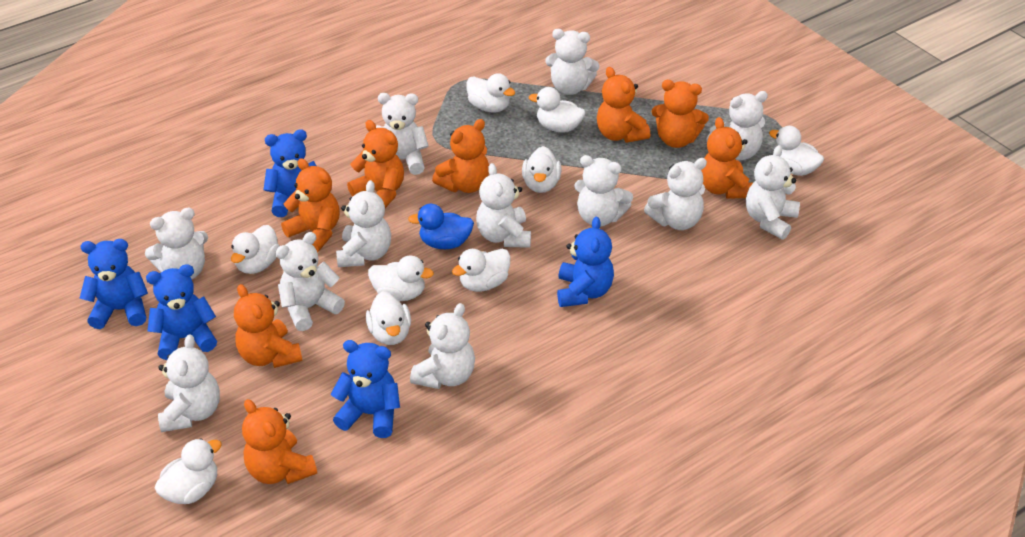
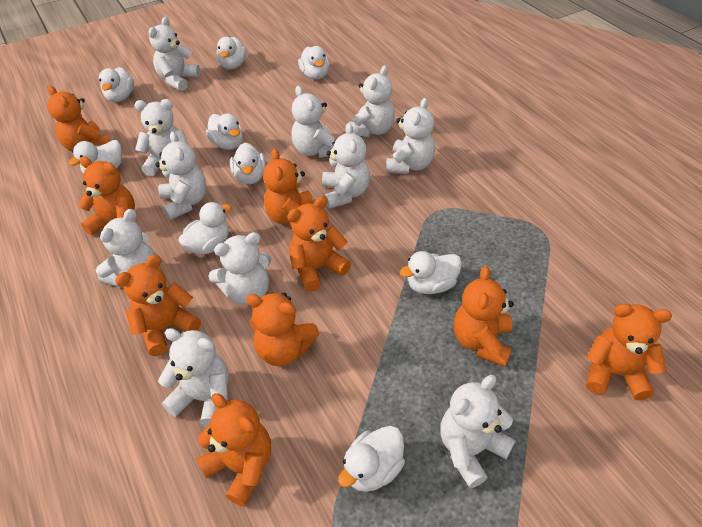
blue duck: [408,204,474,249] = 1 -> none = 0
blue teddy bear: [80,239,148,329] [146,264,217,360] [264,129,316,217] [331,340,400,438] [557,217,614,307] = 5 -> none = 0
orange teddy bear: [234,284,302,368] [242,399,317,484] [281,158,340,253] [347,120,404,208] [432,119,489,193] [597,67,650,143] [652,80,709,148] [701,117,753,198] = 8 -> [48,85,110,152] [78,156,135,235] [115,255,201,356] [196,393,271,506] [246,293,320,366] [263,148,313,228] [287,196,351,292] [454,266,514,367] [586,304,672,401] = 9
white teddy bear: [145,208,208,279] [158,334,220,432] [275,232,345,331] [336,180,391,267] [376,93,428,175] [410,303,475,389] [476,163,531,248] [545,29,600,95] [574,155,633,227] [644,158,707,230] [706,91,768,160] [746,145,800,240] = 12 -> [96,208,155,288] [134,99,188,176] [149,17,200,91] [155,131,207,220] [158,328,229,427] [208,232,272,305] [291,86,335,158] [322,123,370,209] [349,65,395,137] [386,98,435,174] [440,375,516,488] = 11

